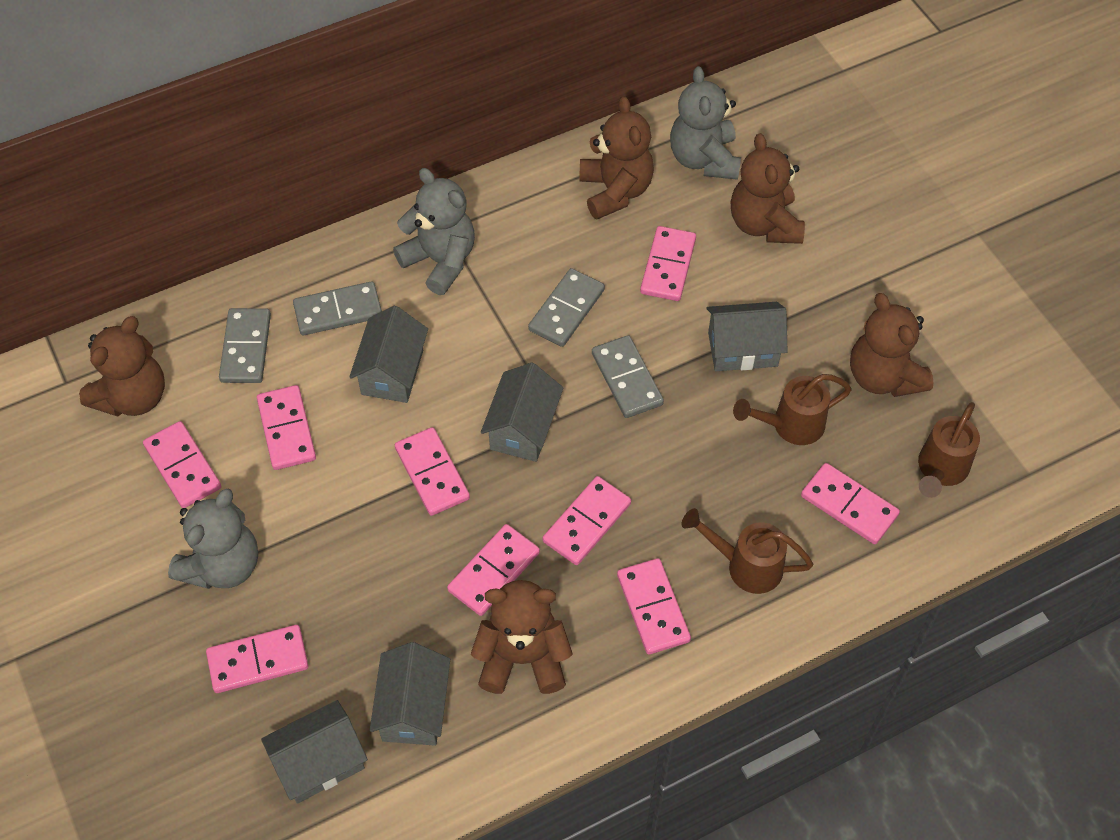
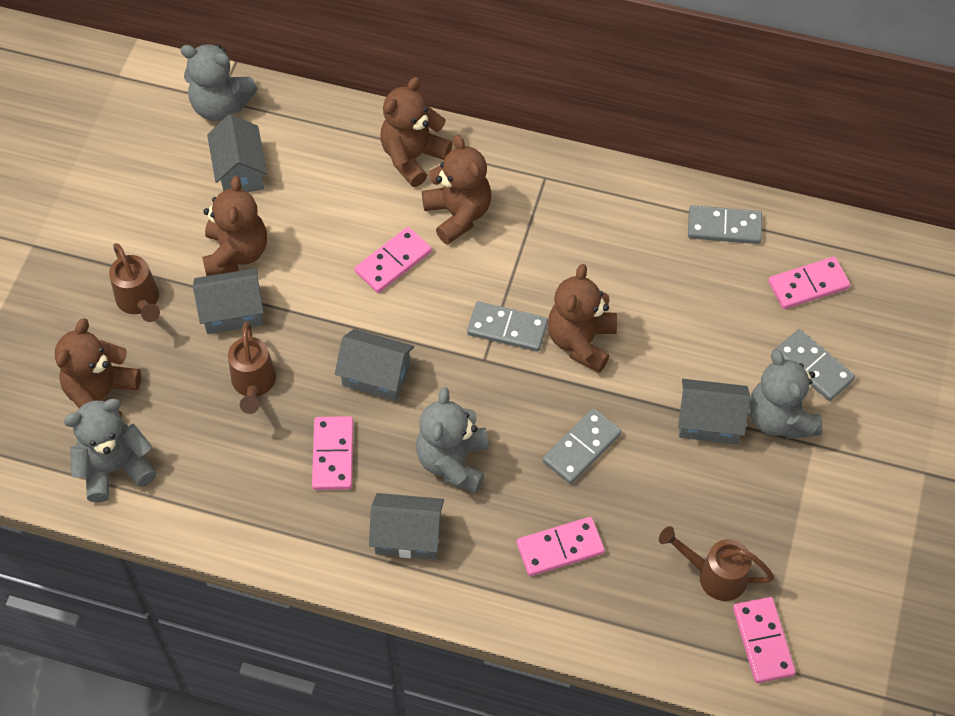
grey teddy bear: [168,489,258,589] [393,168,475,295] [670,66,741,180] = 3 -> [64,399,156,503] [180,44,258,121] [416,387,488,493] [749,349,823,439] = 4
pink domino: [143,421,221,508] [206,625,309,693] [257,385,316,470] [395,427,470,516] [447,524,540,616] [543,476,631,565] [617,558,691,655] [640,226,696,301] [801,463,900,544] = 9 -> [312,416,353,490] [355,227,432,293] [517,517,605,576] [733,597,796,683] [768,257,850,309] = 5

